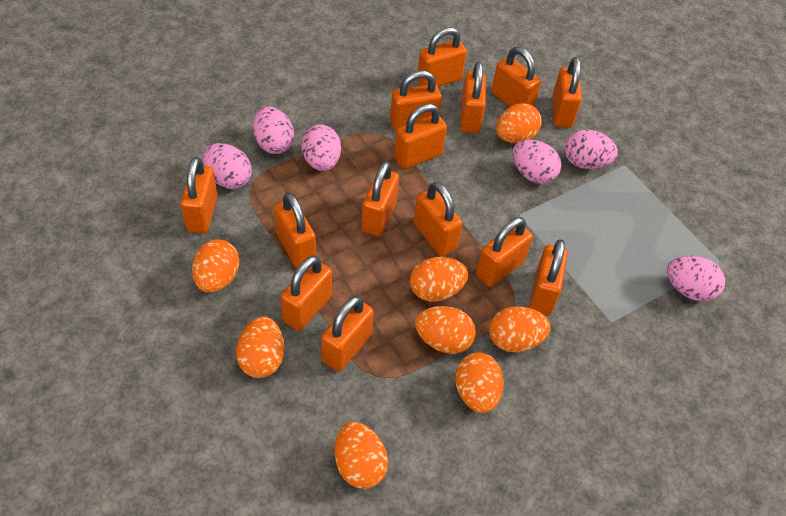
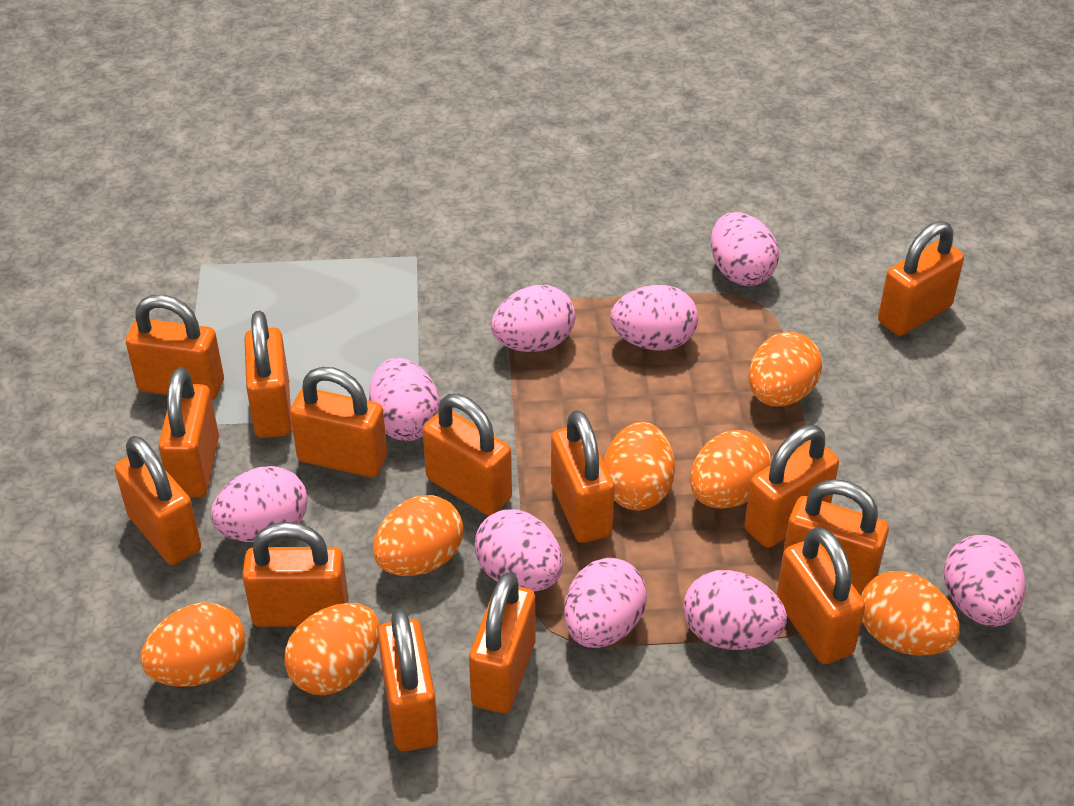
orange egg: [192,239,239,293] [236,316,285,378] [335,422,388,489] [410,257,468,302] [415,306,476,354] [455,352,504,413] [489,306,550,352] [496,103,542,143] = 8 -> [140,602,245,687] [284,603,380,695] [373,495,463,576] [604,422,675,510] [690,430,772,508] [749,332,822,407] [861,571,960,656] = 7
pink egg: [203,143,252,189] [253,106,294,154] [301,125,341,171] [512,140,561,184] [565,130,618,169] [667,255,725,301] = 6 -> [211,466,307,542] [369,358,439,441] [474,509,563,591] [491,285,575,352] [564,558,647,648] [610,285,698,350] [683,570,787,650] [711,212,779,286] [944,535,1026,627] = 9

